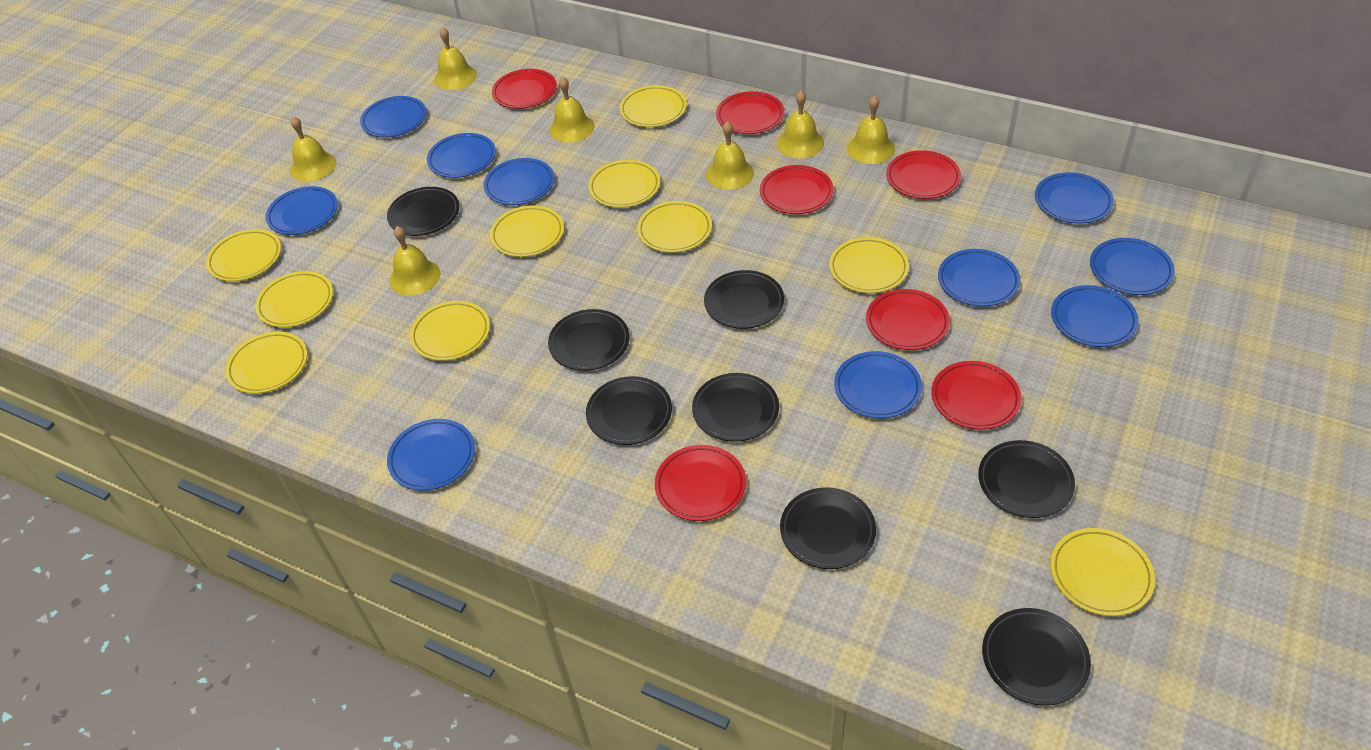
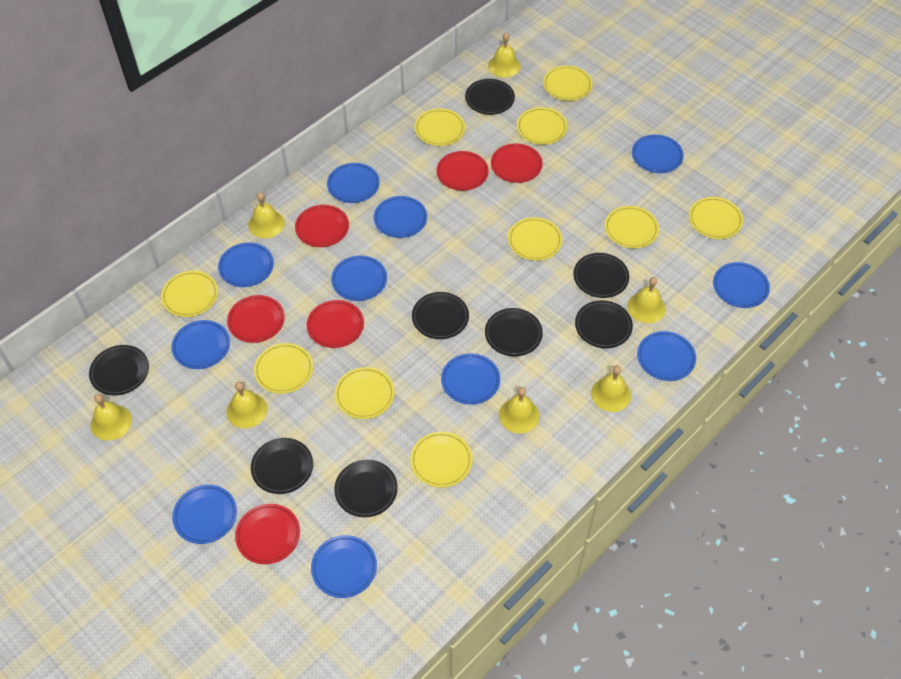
blue plate: [266,186,338,235] [360,96,427,138] [387,419,475,491] [427,133,496,178] [483,158,554,205] [834,351,922,418] [938,249,1020,306] [1035,172,1114,224] [1051,285,1138,347] [1090,238,1175,295] = 10 -> [171,320,230,369] [172,485,237,544] [218,242,274,287] [311,535,377,598] [327,163,380,203] [331,256,387,301] [374,196,427,238] [441,353,500,405] [632,134,684,173] [637,331,696,381] [713,262,770,308] = 11
red plate: [492,69,557,109] [655,445,746,521] [716,91,785,134] [760,165,834,214] [866,289,950,350] [886,150,961,199] [931,361,1021,430] = 7 -> [227,295,285,343] [235,504,300,564] [295,205,349,247] [307,300,364,348] [436,151,489,191] [491,143,543,183] = 6

